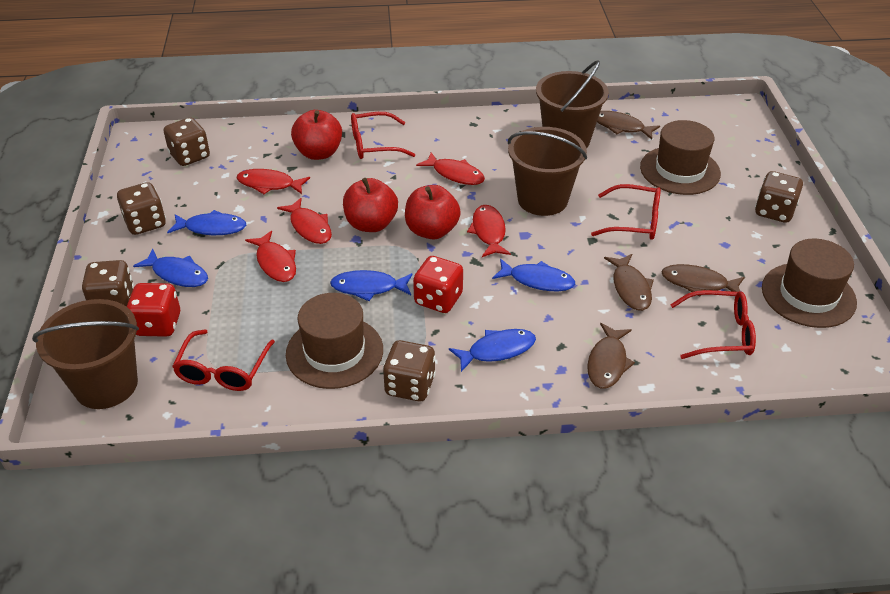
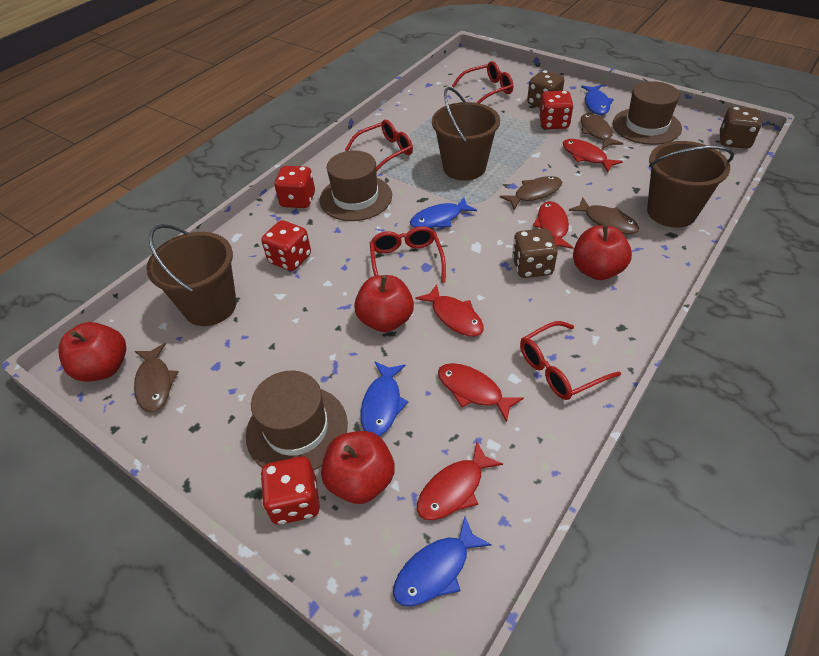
blue fish: [133,249,208,287] [167,210,246,235] [330,270,413,301] [449,329,536,372] [492,259,575,291] = 5 -> [360,362,409,436] [393,517,492,606] [410,197,477,228] [581,85,614,115] = 4
brown dice: [82,260,134,307] [117,182,166,235] [164,118,210,166] [383,340,436,401] [755,171,803,223] = 5 -> [512,228,558,278] [527,70,564,108] [720,107,762,149] = 3
red apple: [291,110,342,160] [343,178,398,232] [405,185,461,239] = 3 -> [58,322,126,382] [321,431,395,504] [354,275,414,332] [573,225,632,280] = 4
red dice: [127,283,180,337] [413,256,463,313] = 2 -> [260,456,320,525] [261,220,311,271] [274,166,315,208] [539,91,574,129] = 4

